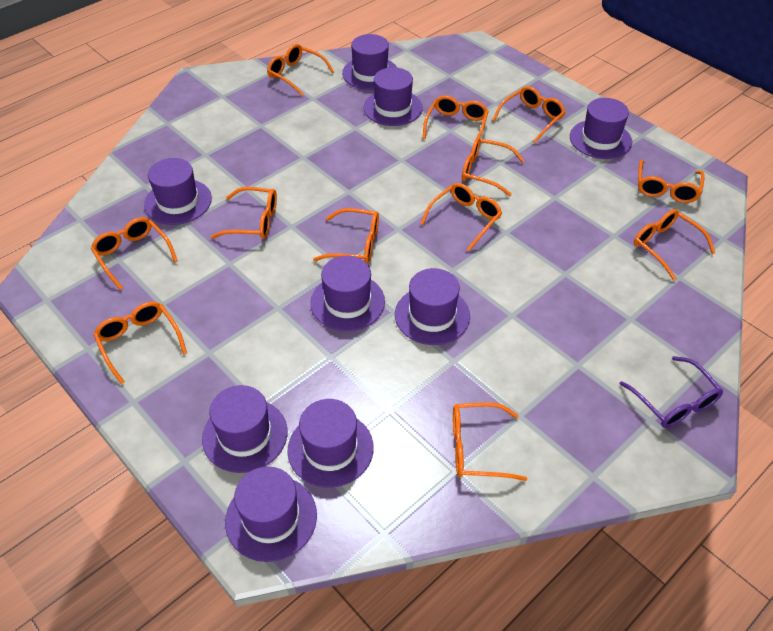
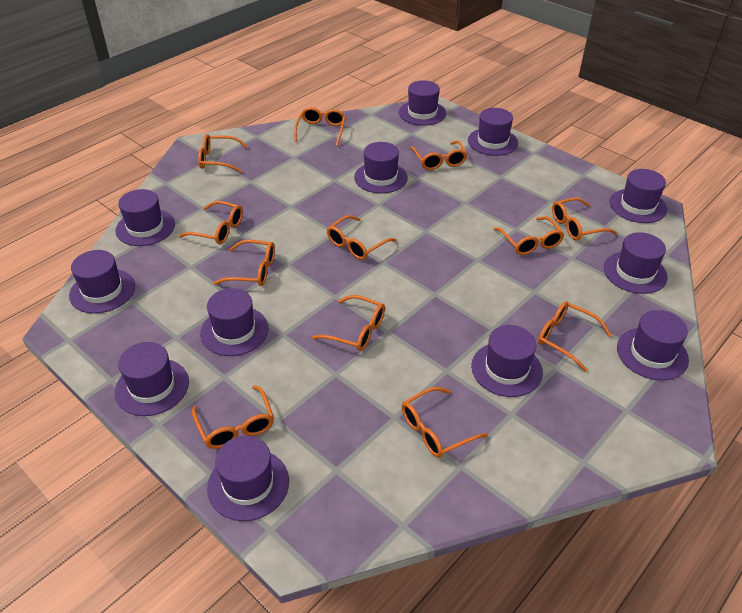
purple glasses: [619,356,723,428] = 1 -> none = 0
purple hat: [144,158,212,225] [202,385,288,473] [225,467,317,562] [287,399,374,488] [311,256,385,331] [342,34,397,90] [363,67,423,126] [395,268,470,345] [570,98,632,159] = 9 -> [69,250,135,314] [115,189,175,246] [115,342,189,416] [200,288,268,356] [207,436,289,521] [354,142,408,194] [399,80,446,126] [468,108,518,156] [471,325,543,397] [604,232,668,294] [610,169,667,223] [617,310,689,380] = 12

